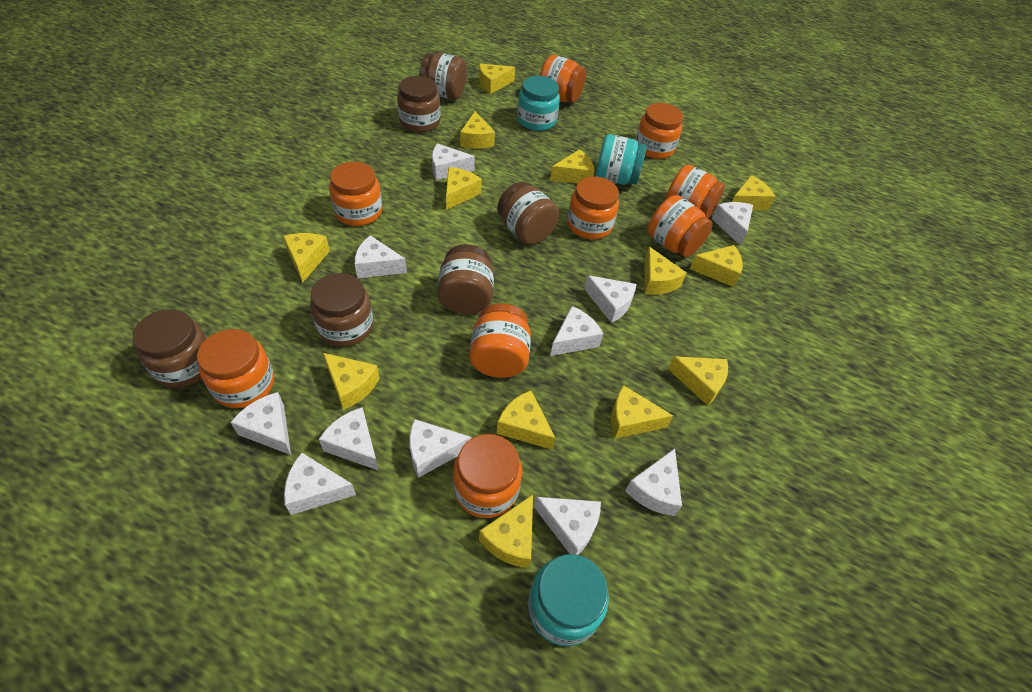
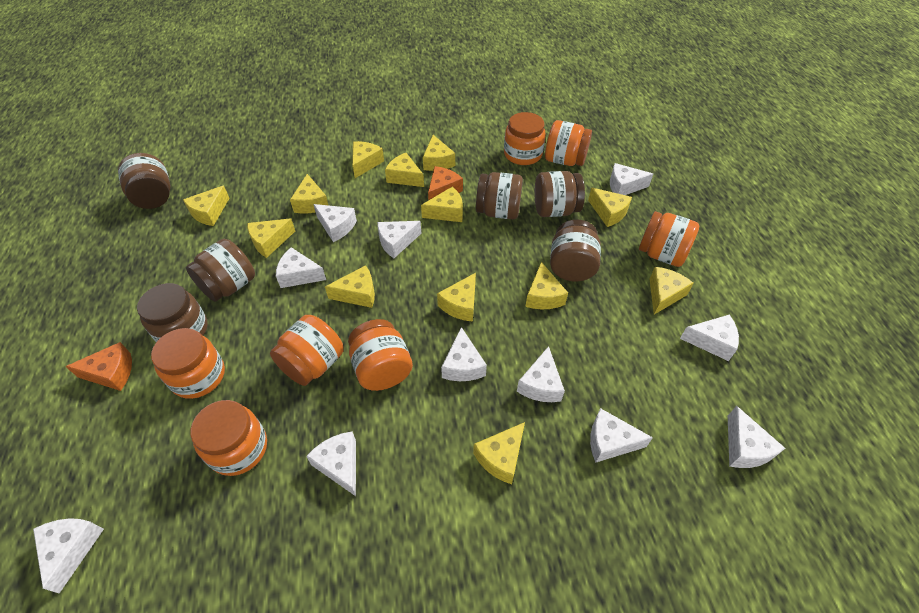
orange cheese: none = 0 -> [65,342,132,391] [428,166,463,201] = 2
orange jar: [197,329,274,408] [329,162,382,226] [453,434,522,518] [470,303,531,378] [540,55,586,103] [567,176,619,239] [636,103,683,159] [648,195,713,257] [665,165,725,219] = 9 -> [151,328,225,399] [190,400,267,476] [270,315,344,386] [348,319,413,391] [504,112,546,165] [545,120,592,166] [639,211,699,267] = 7
turquoise jar: [517,76,560,131] [528,554,609,646] [596,134,647,185] = 3 -> none = 0

